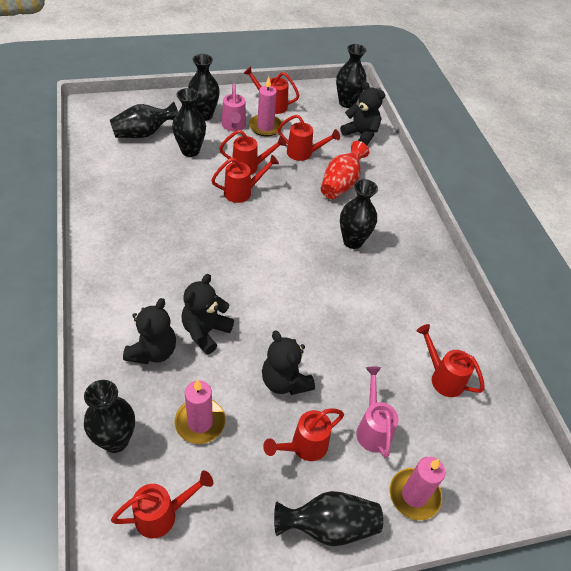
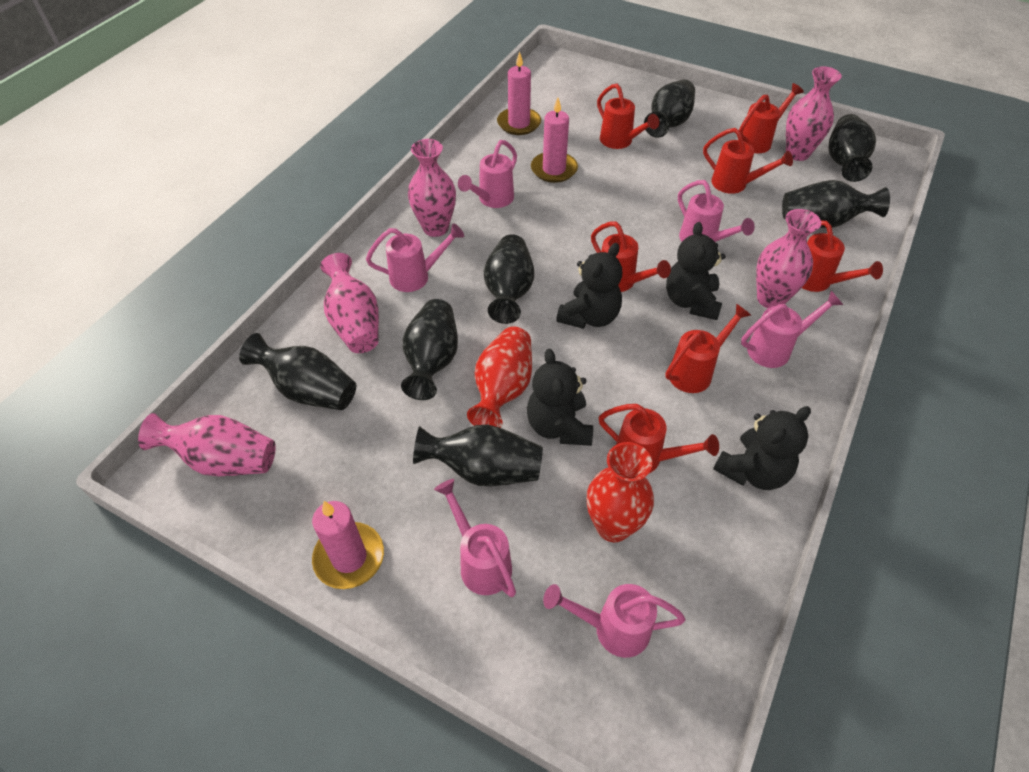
pink vase: none = 0 -> [138,413,276,476] [320,253,379,353] [408,139,456,237] [756,209,821,308] [786,66,842,161] = 5
pink watering can: [222,84,246,132] [356,367,399,458] = 2 -> [366,223,464,292] [434,479,516,597] [458,140,517,208] [543,584,686,658] [678,180,754,243] [741,291,843,368] = 6
red vase: [321,141,369,199] = 1 -> [467,327,532,428] [587,442,654,542] = 2

